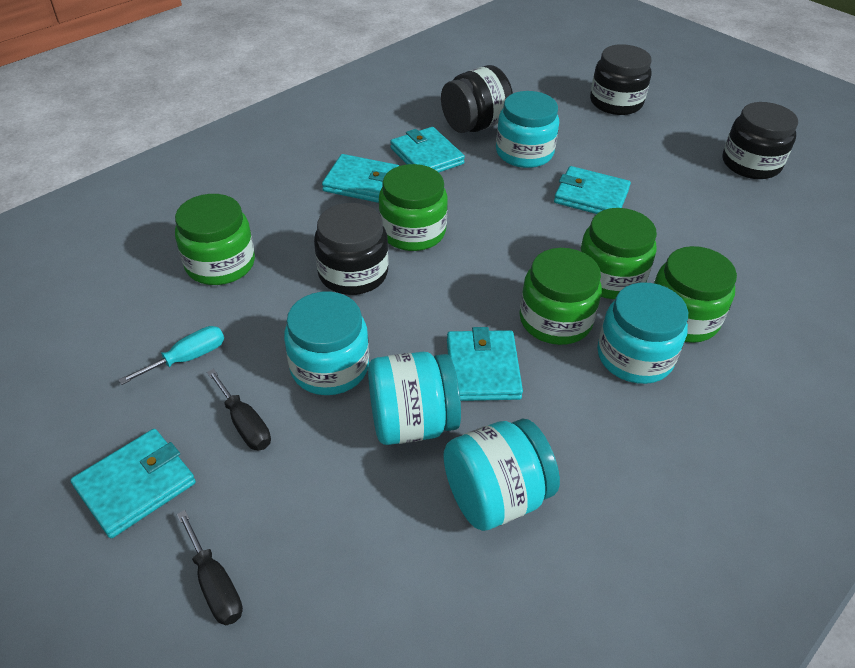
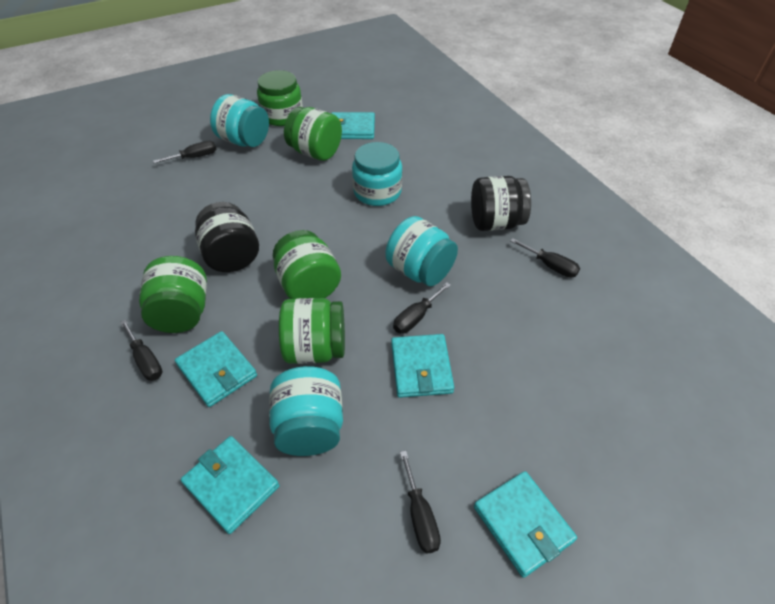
black jar: [314,203,388,295] [441,65,513,133] [590,44,652,115] [722,102,798,179] = 4 -> [195,202,259,272] [471,176,531,231] = 2
black screwdriver: [177,510,243,625] [207,369,271,450] = 2 -> [120,320,163,381] [153,141,216,163] [393,283,451,333] [400,451,441,554] [511,238,580,278] = 5
turquoise jar: [284,292,369,395] [368,352,461,445] [443,419,560,531] [496,91,559,168] [597,282,688,384] = 5 -> [210,94,269,147] [269,366,343,456] [352,142,402,206] [386,216,458,286] = 4
turquoise screwdriver: [118,326,224,385] = 1 -> none = 0

